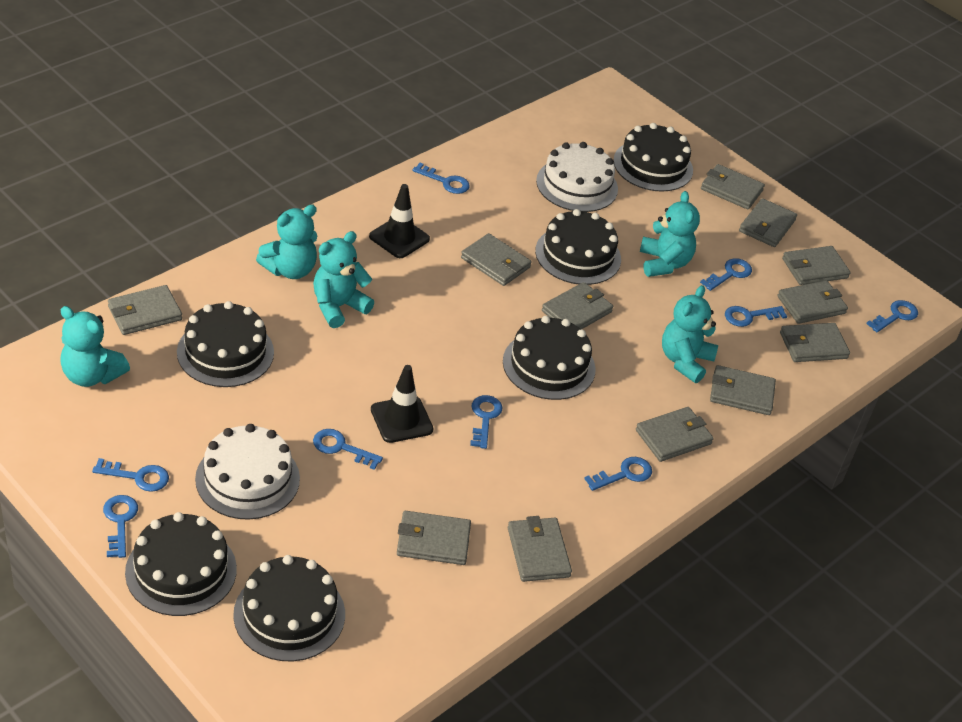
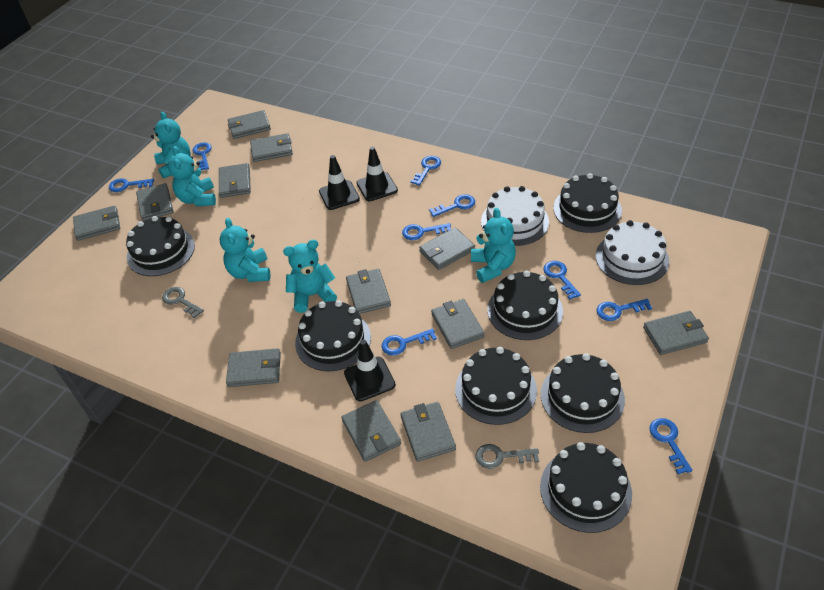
black cake: [125,512,237,616] [177,301,274,387] [233,555,345,661] [503,316,595,400] [535,209,621,285] [613,123,693,192] = 6 -> [126,216,195,276] [295,300,371,371] [455,347,537,425] [487,271,563,340] [540,442,632,533] [541,353,625,433] [554,173,622,233] = 7
black traffic cone: [369,184,430,258] [371,365,433,443] = 2 -> [319,155,360,210] [344,339,396,401] [357,147,398,201] = 3
grey key: none = 0 -> [162,287,204,318] [475,444,539,469] = 2

